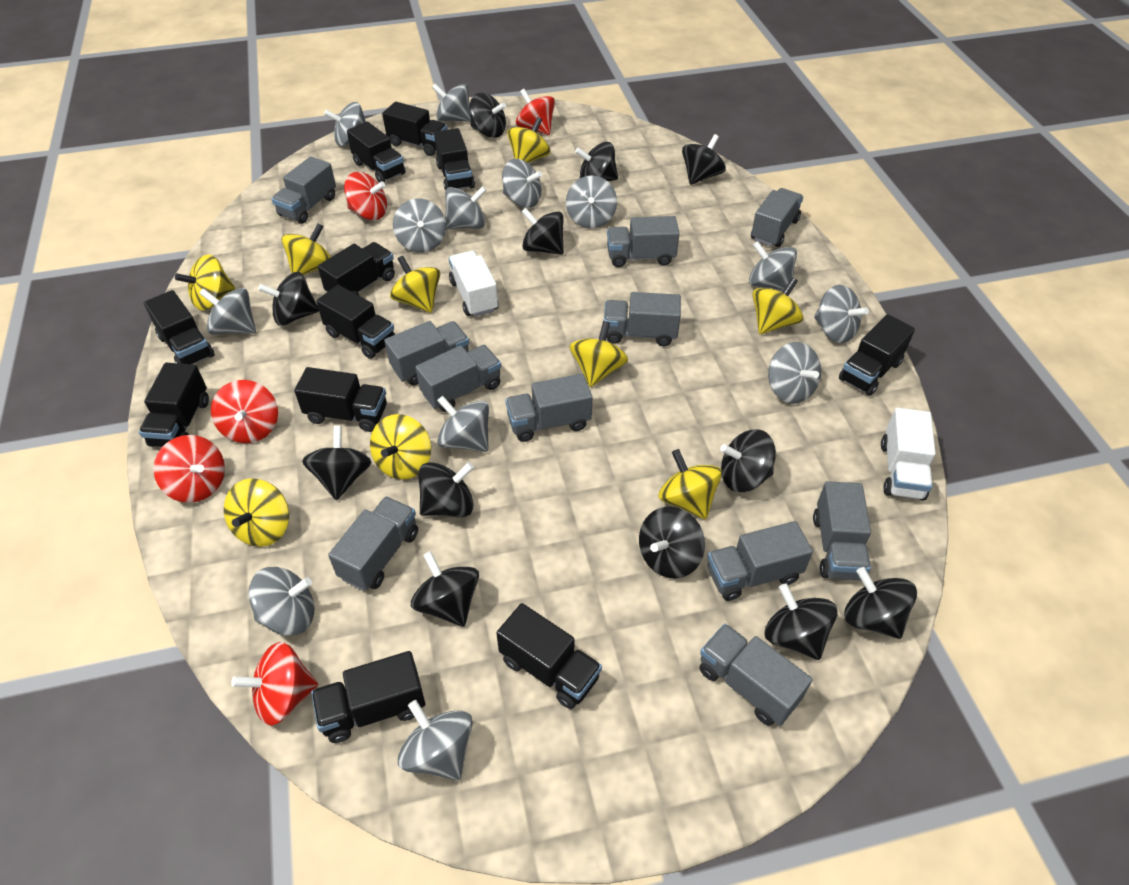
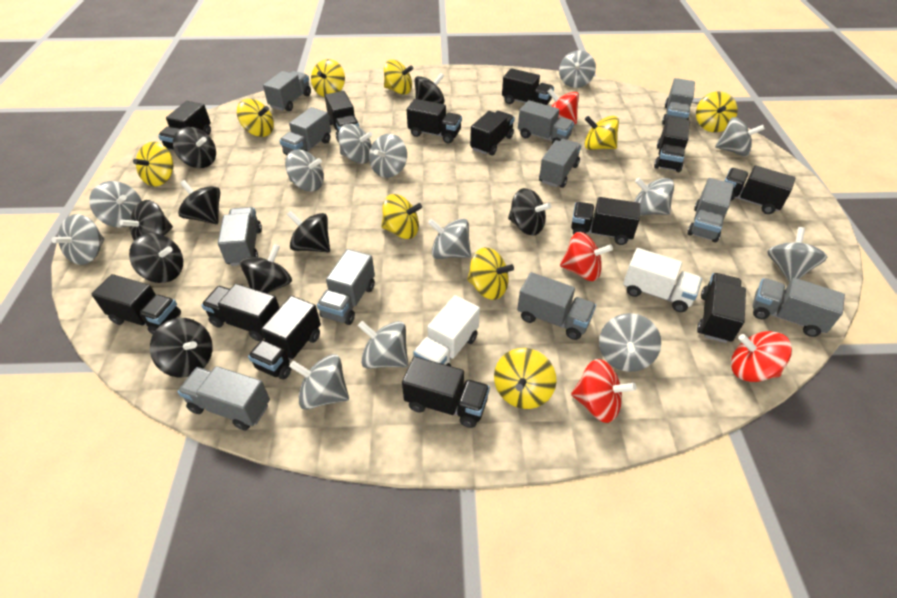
black spinning top: [258,272,319,326] [302,426,372,500] [411,551,479,627] [418,462,474,517] [469,93,506,138] [521,208,564,255] [575,142,618,181] [639,506,705,579] [682,134,726,185] [720,429,776,492] [764,583,838,660] [844,567,917,639] = 12 -> [120,200,173,240] [129,233,183,283] [150,318,213,378] [173,127,216,168] [178,180,220,224] [240,244,292,293] [287,211,330,252] [415,73,445,104] [508,188,551,236] = 9
black truck: [139,363,209,447] [144,290,214,364] [294,367,387,432] [311,651,425,743] [316,285,395,359] [318,242,395,295] [347,122,406,183] [382,102,448,156] [434,128,475,191] [496,603,602,709] [839,314,915,396] = 11 -> [92,274,181,335] [158,101,211,150] [201,284,280,341] [248,296,321,379] [325,91,359,142] [402,356,490,428] [407,99,462,143] [470,111,515,156] [502,68,554,105] [571,197,640,245] [654,117,690,172] [697,273,746,343] [725,165,795,214] = 13
red spinning top: [154,435,225,503] [211,380,278,443] [231,642,318,726] [344,172,387,220] [516,89,555,135] = 5 -> [548,89,579,124] [560,232,613,281] [571,359,636,423] [731,331,792,382] = 4

